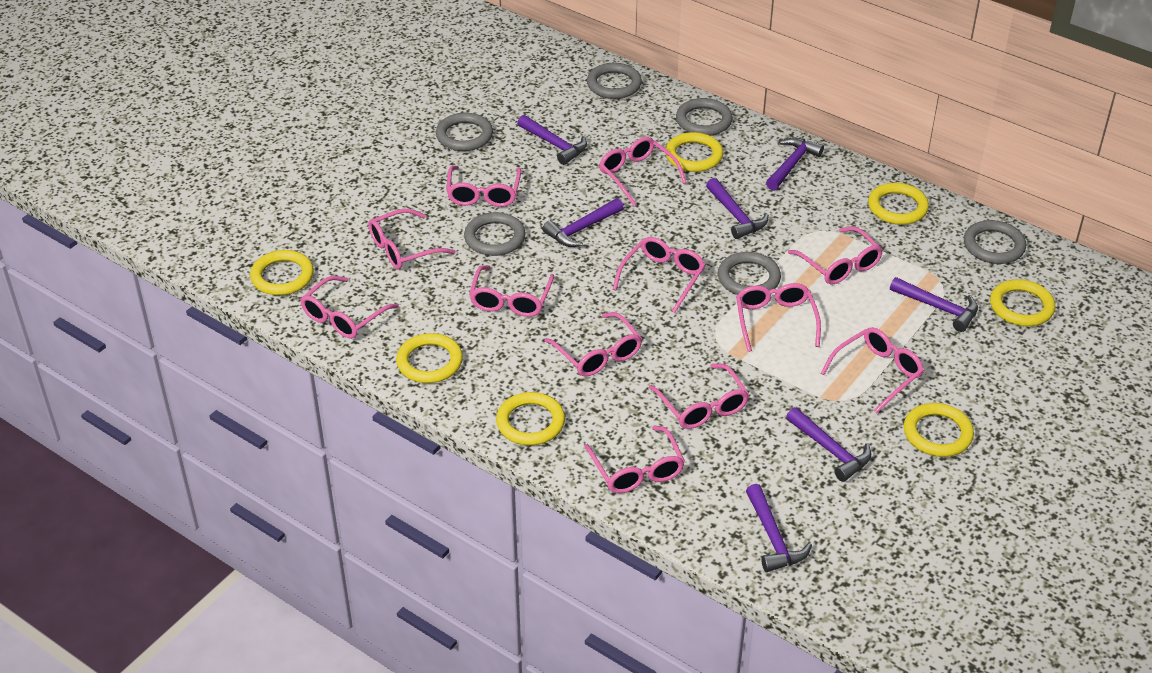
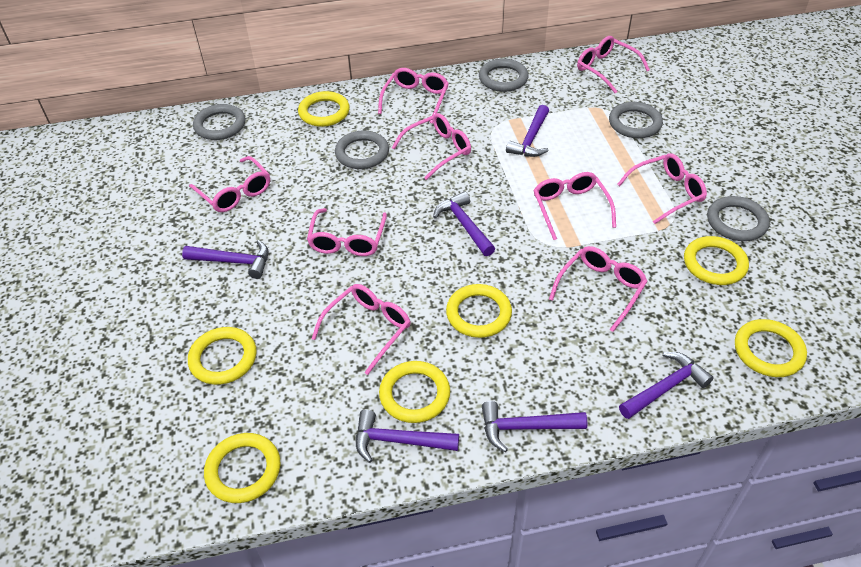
grey ring: [436,113,493,151] [464,212,526,256] [587,63,642,99] [676,98,733,136] [718,252,781,295] [964,220,1026,264] = 6 -> [193,104,246,140] [335,131,389,169] [479,59,529,92] [609,102,663,138] [707,196,770,241] = 5
pink glasses: [300,276,399,339] [368,209,456,269] [446,166,521,207] [469,265,554,317] [545,312,642,377] [584,425,685,493] [599,137,687,206] [613,237,706,313] [649,364,749,429] [736,283,821,352] [788,227,883,284] [821,327,924,413] = 12 -> [189,156,270,212] [307,208,387,256] [312,284,410,375] [378,68,449,124] [392,113,471,180] [533,172,616,240] [549,246,648,332] [577,36,650,93] [617,153,707,224] = 9
purple hammer: [517,115,587,165] [542,198,624,247] [706,178,769,239] [746,484,812,572] [766,138,824,190] [786,407,871,482] [890,277,978,332] = 7 -> [182,240,269,279] [356,410,459,463] [433,192,495,256] [482,401,587,452] [506,105,549,157] [619,352,714,419] = 6

